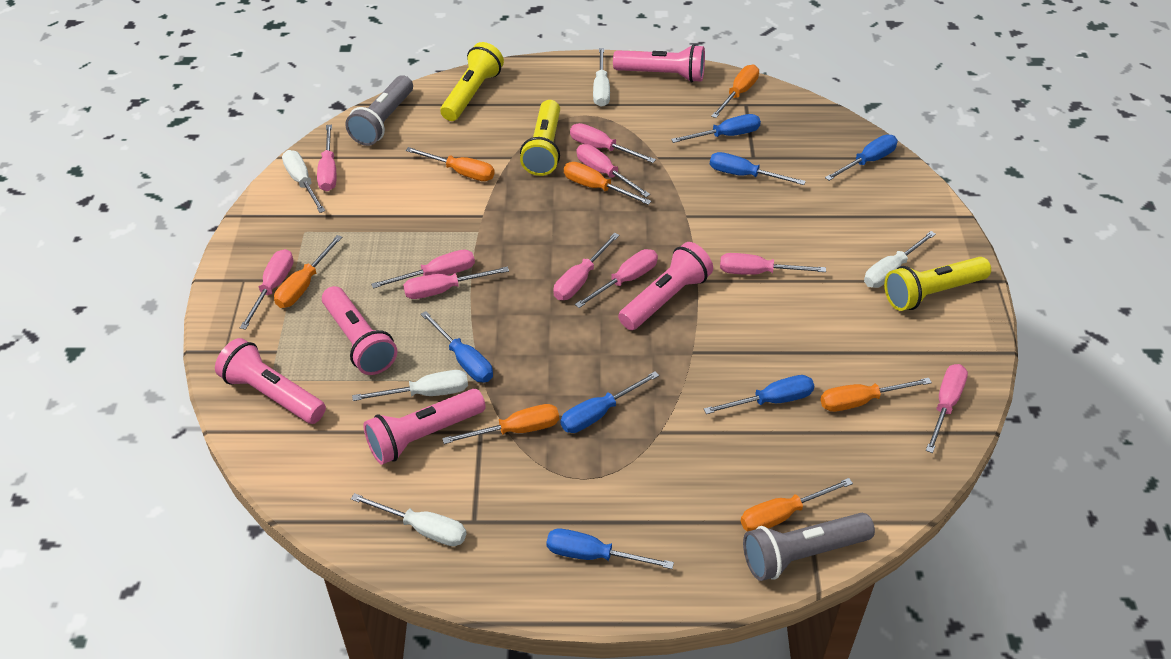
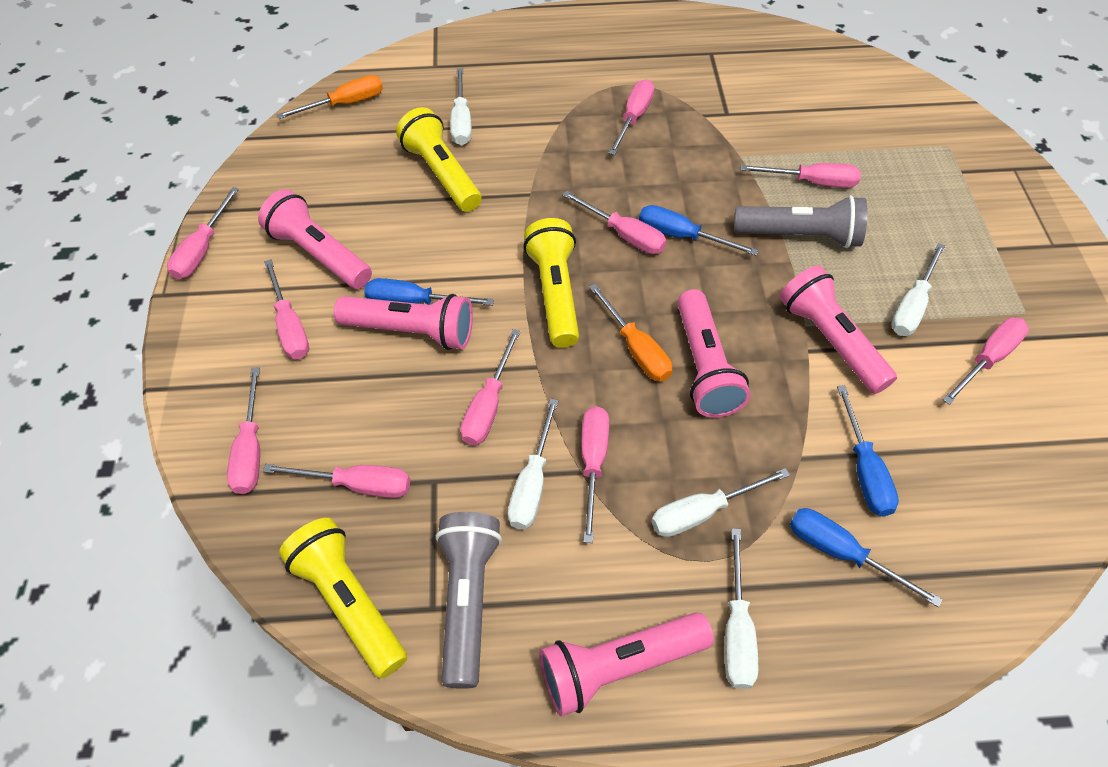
blue screwdriver: [421,311,493,382] [546,529,674,569] [560,371,659,433] [671,114,761,143] [704,375,814,414] [710,152,806,185] [825,135,898,181] = 7 -> [364,278,494,306] [639,205,758,256] [790,508,942,607] [837,385,899,516] = 4
orange screwdriver: [274,235,342,308] [406,147,495,181] [442,404,559,444] [564,162,651,205] [711,65,759,118] [741,478,853,532] [820,378,932,412] = 7 -> [277,75,383,119] [589,284,672,381] = 2

